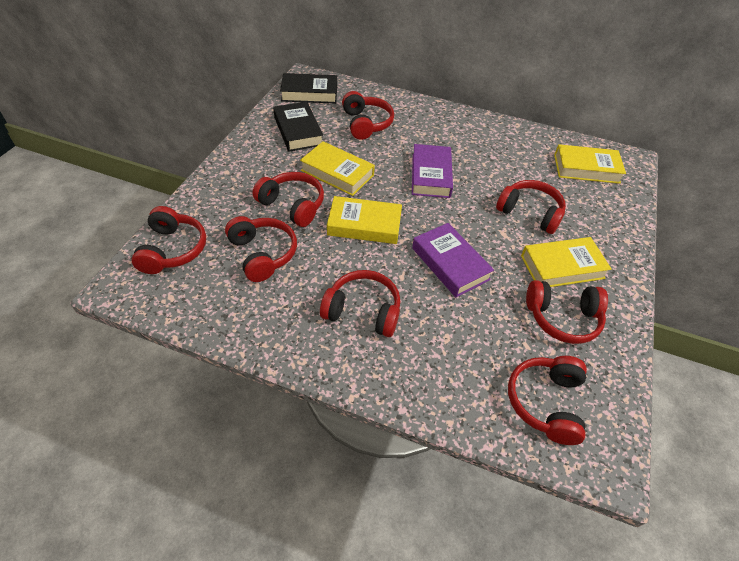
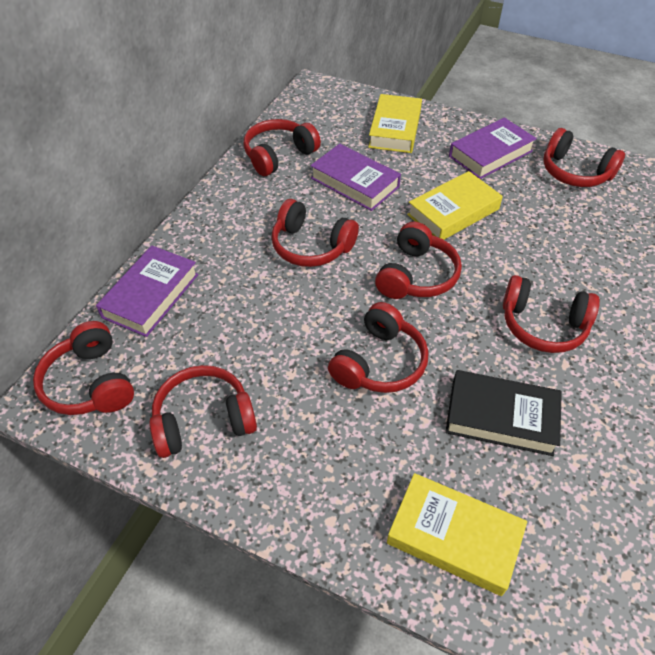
black book: [273,102,323,151] [280,73,337,103] = 2 -> [445,370,562,456] = 1
purple book: [412,144,453,198] [412,223,494,297] = 2 -> [96,245,199,337] [310,144,401,211] [449,117,537,179] = 3
yellow book: [300,141,375,196] [327,196,402,244] [521,237,612,287] [554,144,626,184] = 4 -> [368,94,422,153] [387,473,527,596] [407,171,503,240] = 3

